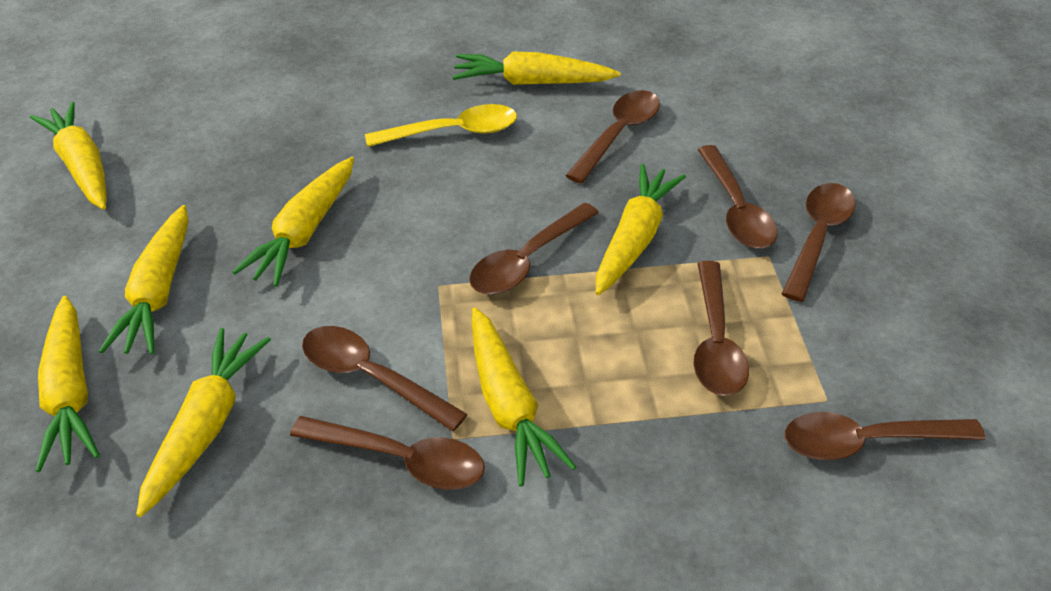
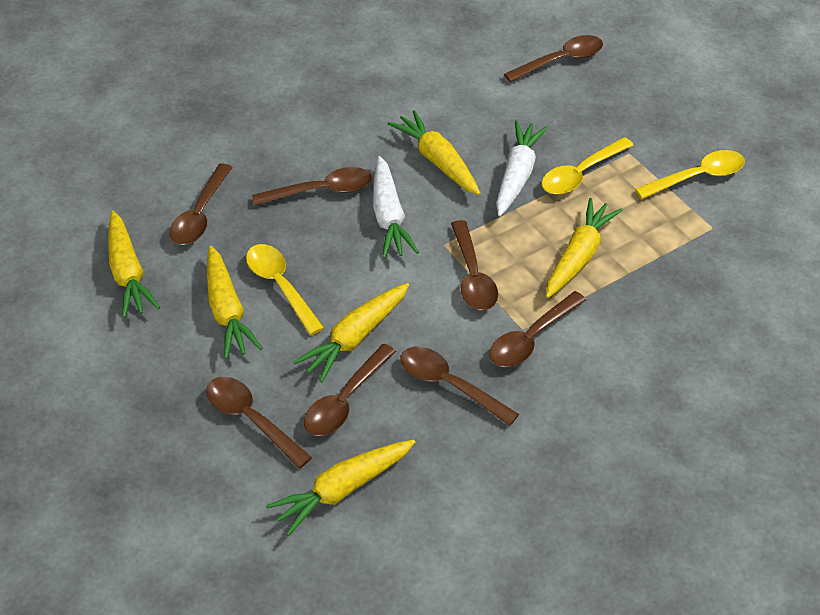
white carrot: none = 0 -> [373,156,419,258] [496,120,548,216] = 2
yellow carrot: [30,102,107,210] [36,296,100,472] [99,205,188,355] [136,328,271,517] [232,157,354,287] [452,52,620,85] [472,308,576,486] [596,164,686,295] = 8 -> [108,211,160,318] [207,246,263,359] [266,440,415,536] [293,283,409,382] [388,110,480,195] [546,198,623,298] = 6
yellow spoon: [365,104,517,147] = 1 -> [246,244,324,335] [541,137,634,195] [635,150,745,199] = 3

